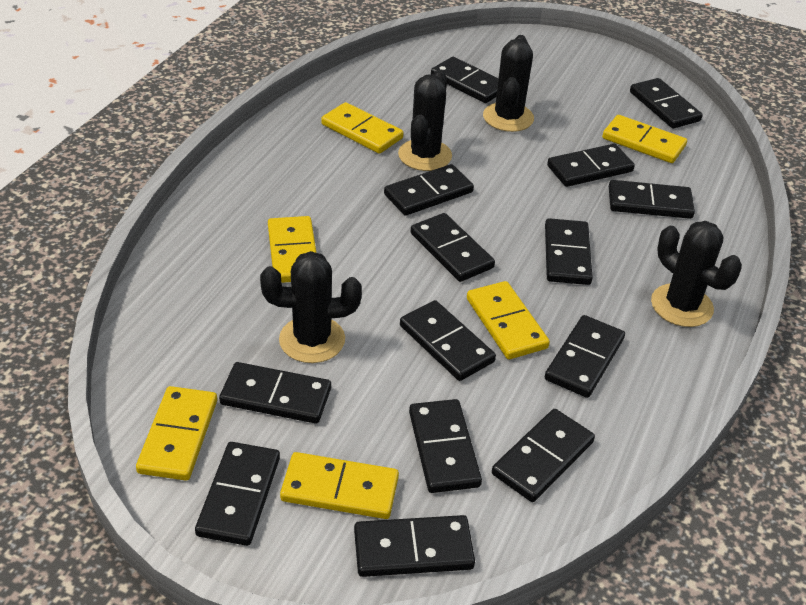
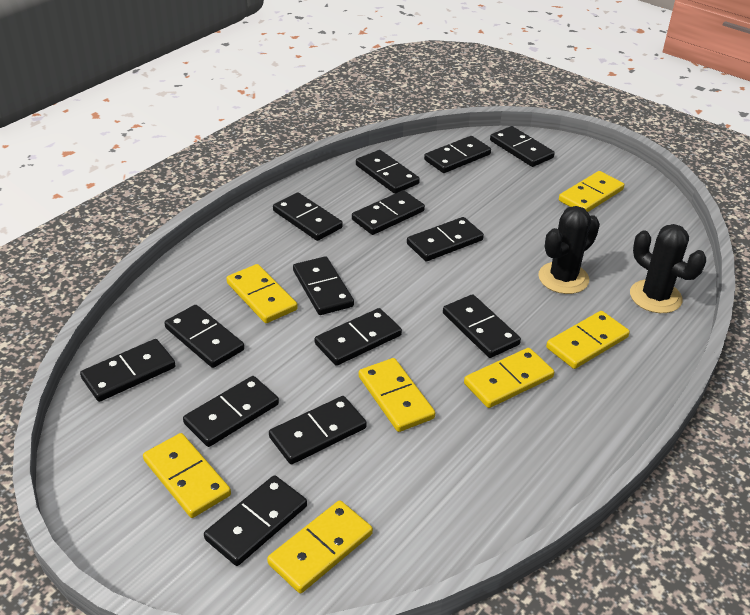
black cactus: [260,251,362,363] [398,70,452,171] [483,35,534,132] [651,221,742,327] = 4 -> [538,206,600,294] [630,224,706,313] = 2
yellow domino: [136,386,217,481] [268,216,317,283] [280,452,399,519] [321,102,403,154] [467,281,550,359] [602,115,687,163] = 6 -> [143,433,231,518] [226,264,298,323] [267,500,373,593] [359,358,435,432] [464,348,554,408] [546,311,630,369] [559,171,624,212] = 7

